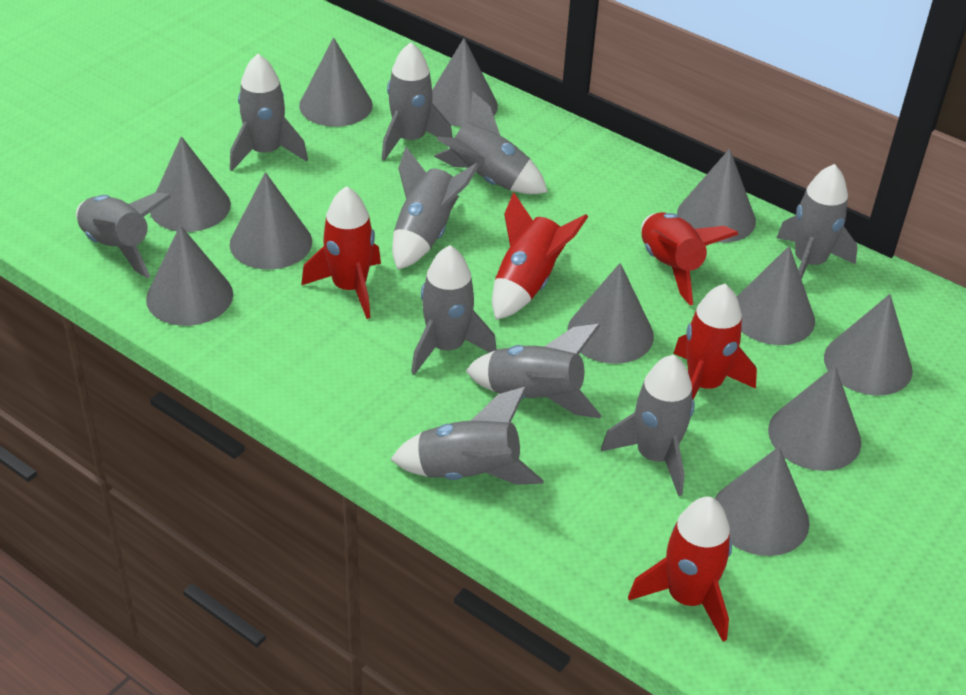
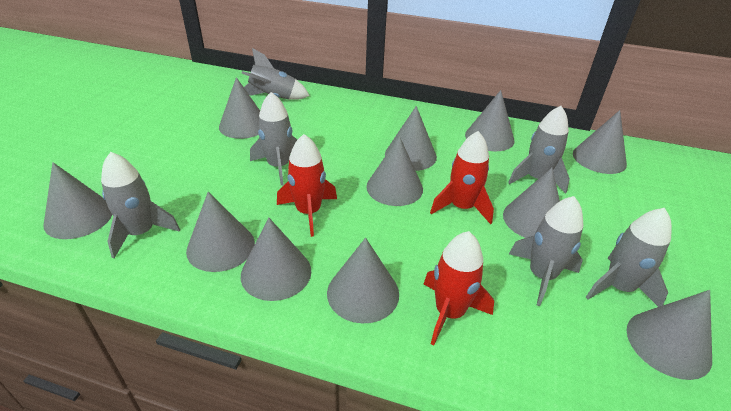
grey rocket: [76,193,172,278] [230,54,308,171] [382,42,453,161] [390,387,544,484] [392,147,479,270] [411,245,497,375] [434,91,548,194] [466,324,601,418] [601,355,695,496] [777,164,858,280] = 10 -> [101,152,180,258] [242,48,310,100] [250,92,297,186] [508,106,570,194] [509,196,583,306] [586,208,672,307] = 6
red rocket: [301,186,381,319] [492,192,589,320] [628,497,732,642] [641,212,739,305] [673,284,757,399] = 5 -> [277,134,337,237] [424,231,494,346] [430,131,494,224] = 3

